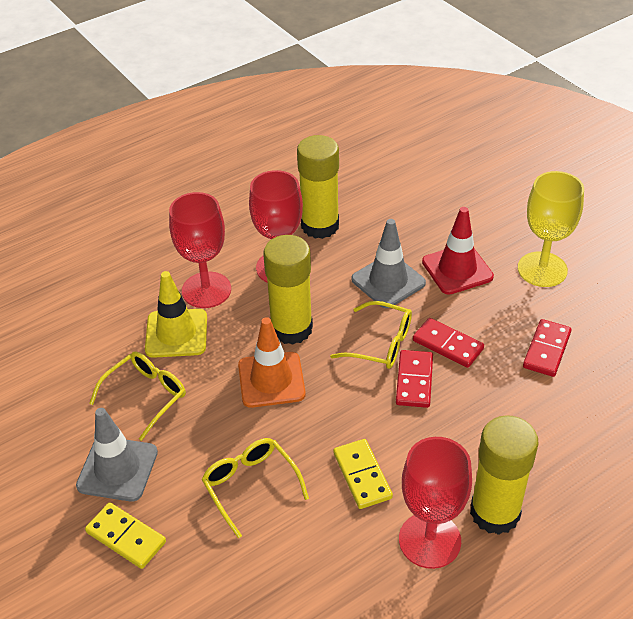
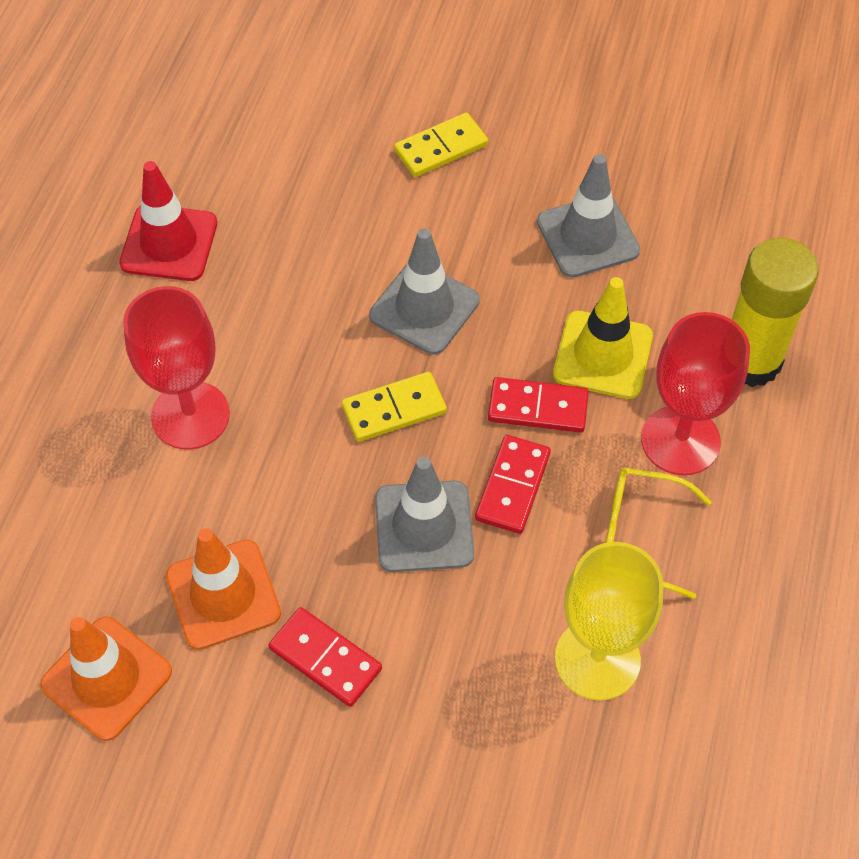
grey traffic cone: [76,408,158,502] [351,219,426,308] = 2 -> [369,228,480,355] [375,457,474,572] [537,154,640,278] = 3
orange traffic cone: [238,317,306,408] = 1 -> [40,616,172,741] [166,528,281,650] = 2
red goblet: [169,192,231,308] [249,170,303,283] [399,437,472,569] = 3 -> [123,286,230,450] [641,312,750,475] = 2
yellow glasses: [89,351,186,441] [201,438,309,538] [330,301,412,369] = 3 -> [605,467,712,599] = 1
yellow glue stick: [263,235,313,345] [297,135,339,239] [470,415,538,535] = 3 -> [732,238,819,387] = 1

